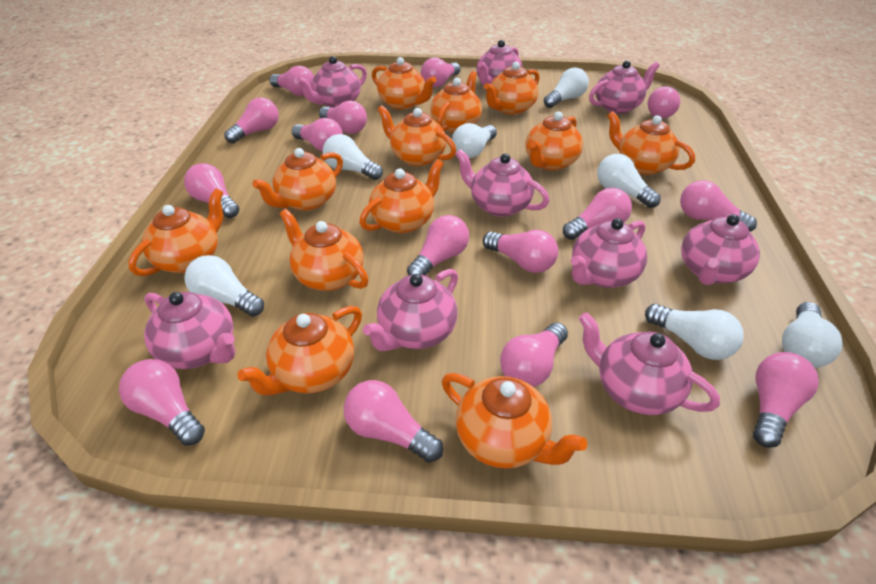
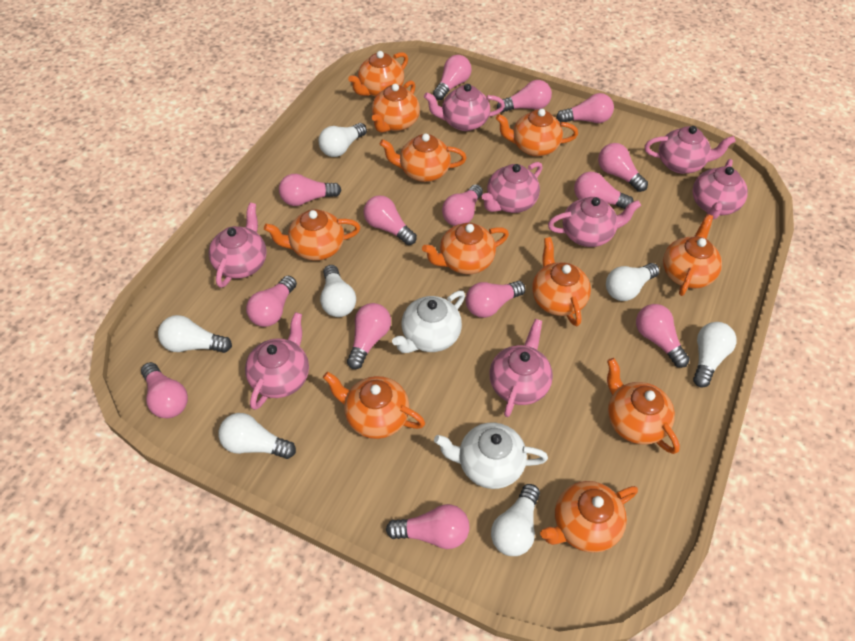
orange teapot: [128,188,223,276] [237,306,362,395] [252,148,343,211] [280,209,369,291] [359,159,444,233] [372,57,436,110] [377,105,456,166] [430,71,482,133] [442,373,587,468] [484,62,540,115] [525,111,583,170] [607,111,695,175] = 12 -> [264,209,360,261] [323,372,425,439] [348,51,408,97] [372,80,420,133] [380,133,467,182] [422,223,509,274] [496,109,578,156] [532,237,591,327] [540,481,638,553] [607,358,680,454] [663,214,722,296] = 11
pink light bulb: [119,359,205,446] [184,163,239,218] [224,97,279,144] [269,66,314,96] [292,118,343,152] [319,101,367,134] [344,380,443,463] [407,215,469,276] [421,57,461,88] [483,230,558,273] [500,322,568,387] [563,188,632,240] [648,86,680,119] [680,180,757,232] [753,352,819,448] = 15 -> [141,362,188,418] [246,275,297,327] [279,174,341,206] [347,303,391,369] [364,195,417,245] [386,504,469,549] [433,55,472,100] [442,184,483,226] [466,281,525,318] [497,80,552,113] [556,93,614,123] [574,172,634,209] [598,143,648,192] [636,304,690,368] = 14
pink teapot: [144,292,235,369] [297,56,367,108] [363,269,458,351] [455,149,549,217] [477,40,523,85] [571,218,647,288] [579,312,720,415] [589,61,660,114] [681,212,760,285] = 9 -> [208,203,267,288] [245,312,309,410] [424,84,505,131] [482,162,542,213] [489,319,553,417] [548,197,641,247] [645,126,736,174] [693,159,748,219] = 8
white teapot: none = 0 -> [392,291,465,353] [434,423,548,489] = 2

